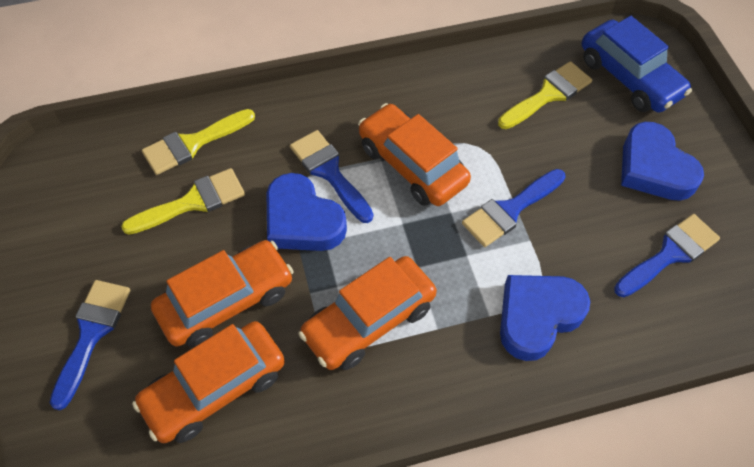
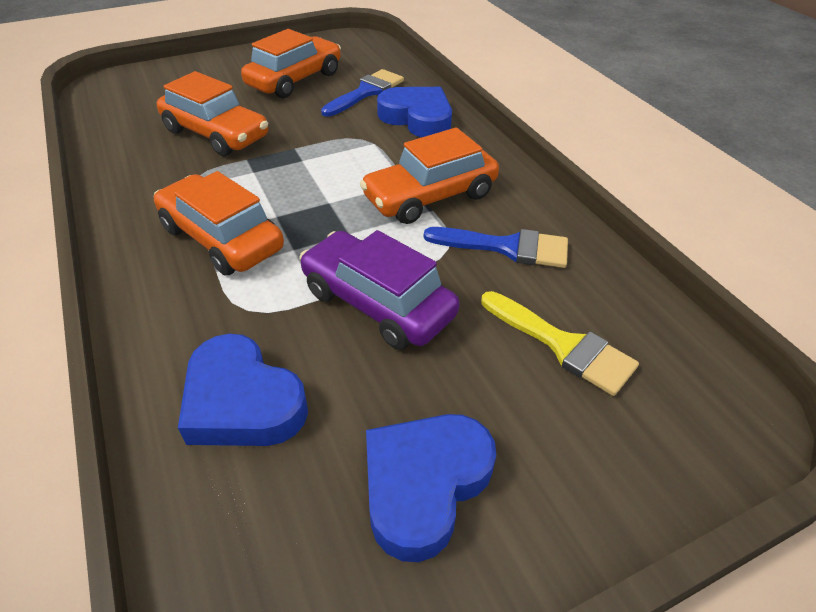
blue brush: [50,280,130,410] [290,130,373,223] [462,169,565,247] [614,214,720,297] = 4 -> [321,69,404,117] [424,227,568,268] = 2
blue car: [582,16,692,112] = 1 -> none = 0
purple car: none = 0 -> [299,230,460,350] = 1
yellow brush: [121,168,245,235] [142,109,255,175] [498,61,592,129] = 3 -> [481,291,639,396] = 1

